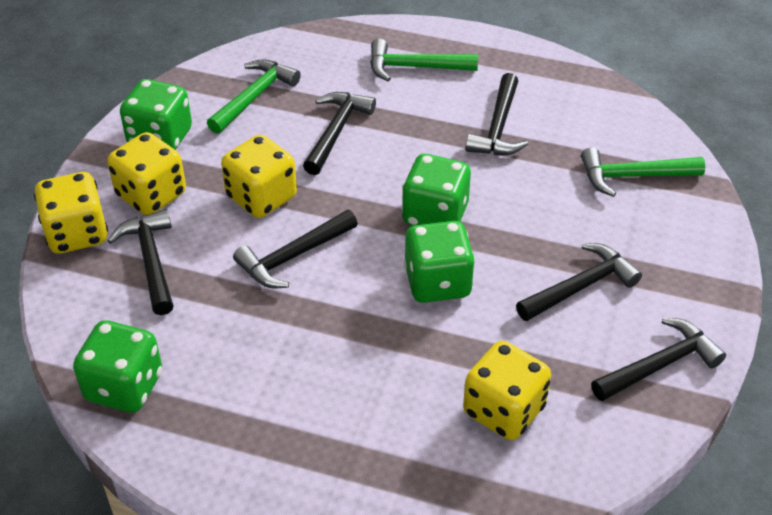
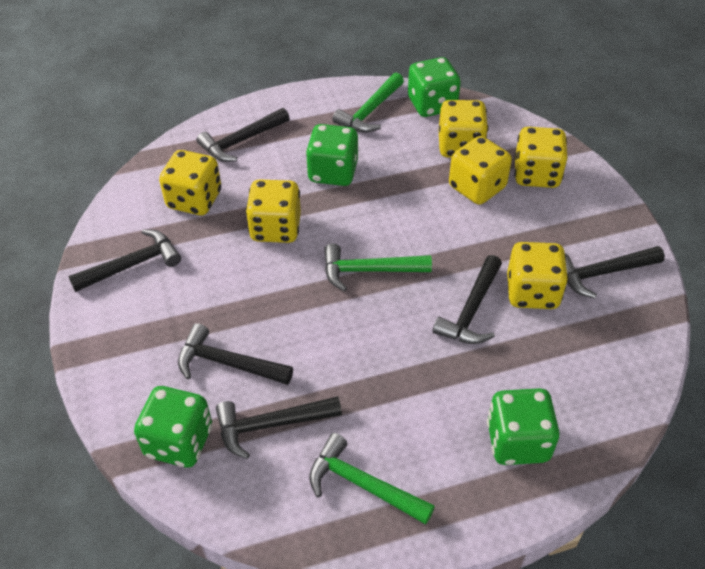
yellow dice: [34,172,108,254] [107,132,186,215] [221,135,297,218] [463,341,551,440] = 4 -> [159,150,221,215] [245,179,301,243] [439,100,489,158] [449,136,512,205] [507,242,568,309] [514,127,568,188] = 6

